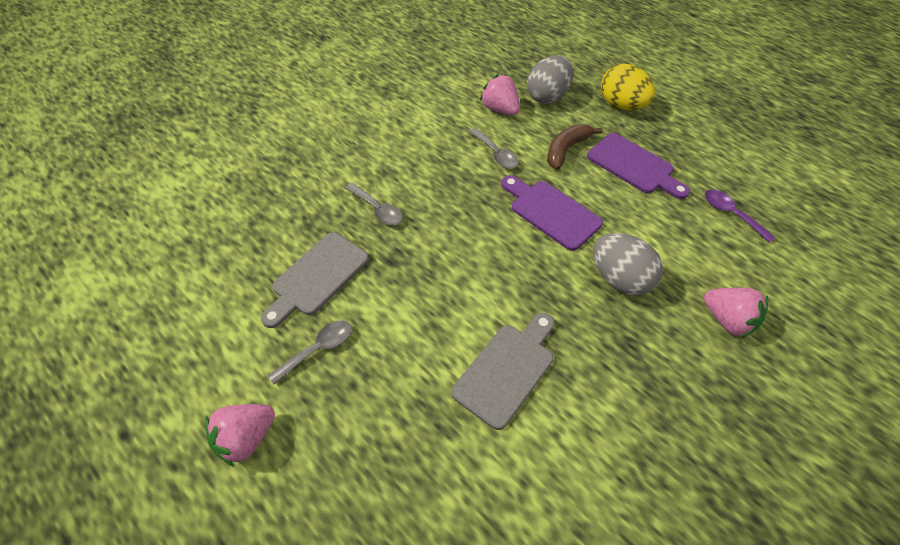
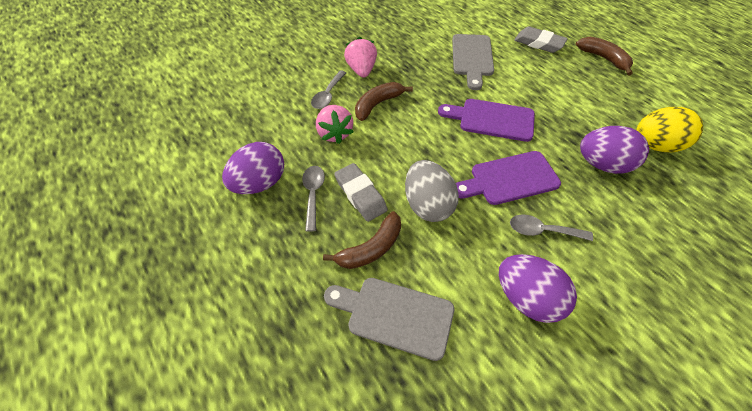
brown banana: [547,124,603,170] = 1 -> [323,211,401,269] [355,82,413,121] [576,37,633,76] = 3
grey egg: [527,55,573,104] [593,233,663,295] = 2 -> [405,160,459,222] = 1
grey eraser: none = 0 -> [334,163,388,222] [514,27,568,53] = 2
pink strawberry: [205,404,275,467] [480,75,520,115] [704,288,769,338] = 3 -> [316,105,354,144] [344,37,377,78] = 2
purple egg: none = 0 -> [222,142,284,194] [499,254,577,323] [580,126,649,174] = 3
purple spoon: [705,189,775,243] = 1 -> none = 0

